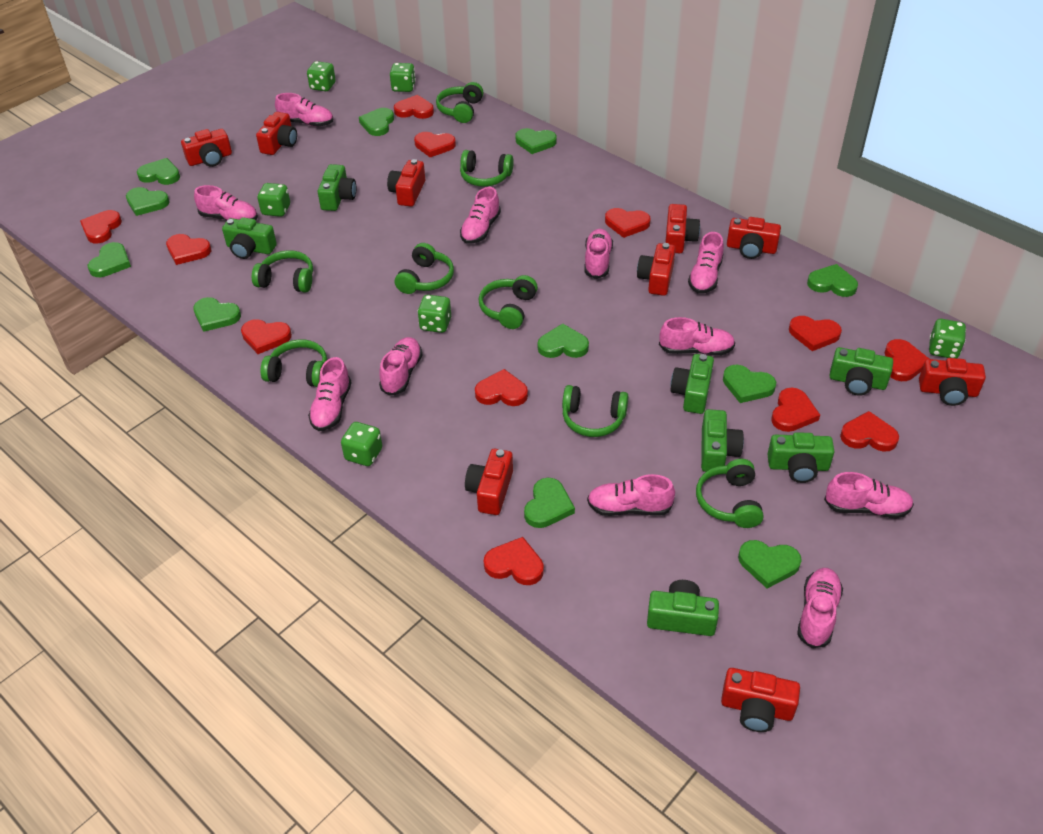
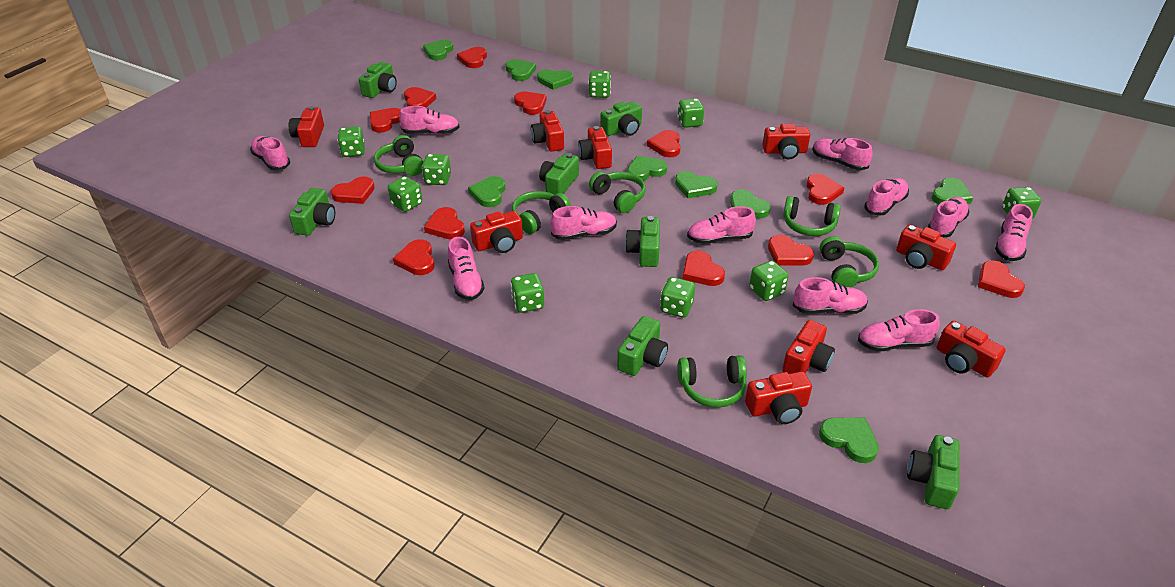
green dice: [257,183,290,217] [307,61,336,91] [341,422,382,466] [390,63,416,92] [417,295,451,333] [929,319,966,358] = 6 -> [338,126,365,157] [388,176,422,212] [422,154,451,185] [511,273,544,313] [588,71,611,98] [660,277,695,317] [677,98,704,128] [749,260,788,301] [1002,187,1041,219] = 9
green headphones: [252,250,313,293] [260,339,327,387] [395,243,454,294] [436,82,483,123] [460,150,514,187] [479,275,538,329] [562,385,629,437] [696,459,764,528] = 8 -> [374,135,423,176] [512,191,571,234] [589,172,646,213] [677,355,747,408] [783,196,841,236] [820,236,879,287] = 6
green heart: [88,242,131,277] [126,187,170,216] [137,158,180,185] [193,297,241,332] [359,108,394,136] [515,128,557,154] [524,478,575,528] [538,324,589,358] [723,365,776,403] [738,540,802,589] [807,264,858,297] = 11 -> [423,40,453,61] [468,176,505,207] [505,59,536,81] [537,70,573,90] [627,156,667,181] [675,171,718,198] [730,189,771,218] [819,418,879,463] [931,178,973,204] = 9

